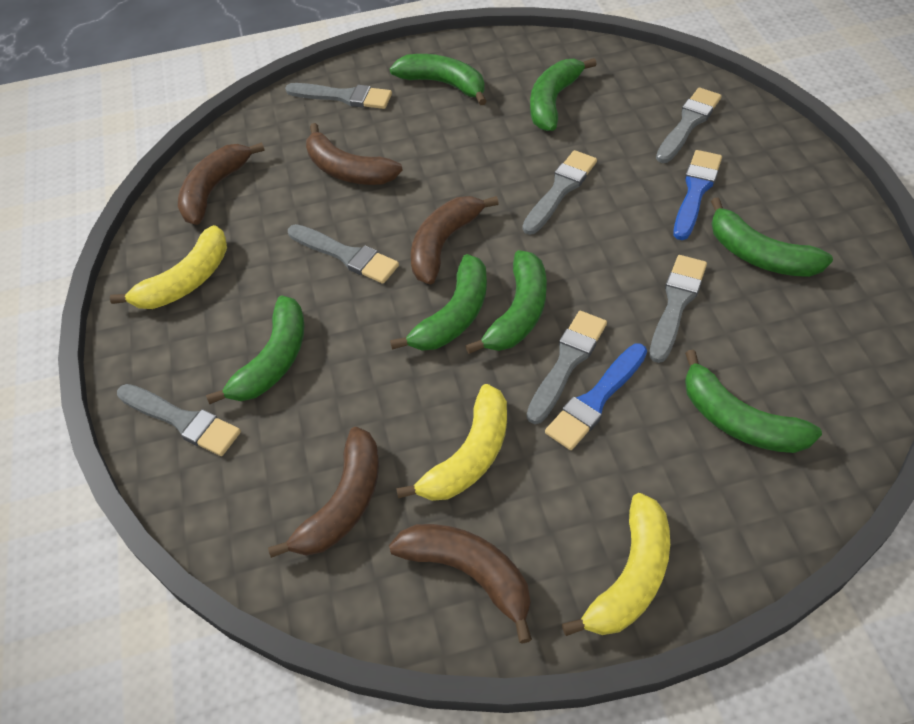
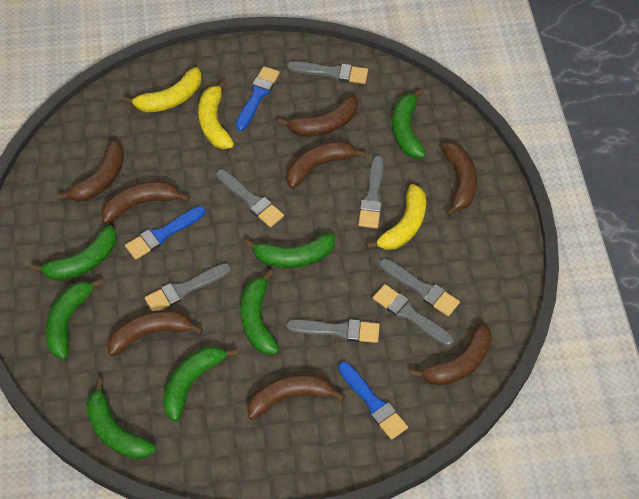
blue brush: [545,344,647,450] [673,150,722,240] = 2 -> [125,206,206,260] [236,66,280,131] [338,362,408,440] = 3
brown banana: [178,142,265,225] [268,427,379,558] [306,123,403,185] [389,524,532,644] [411,196,499,285] = 5 -> [56,139,124,201] [101,181,190,224] [107,310,203,356] [247,373,345,419] [278,95,358,136] [287,141,367,189] [410,323,492,386] [441,142,477,217] = 8

